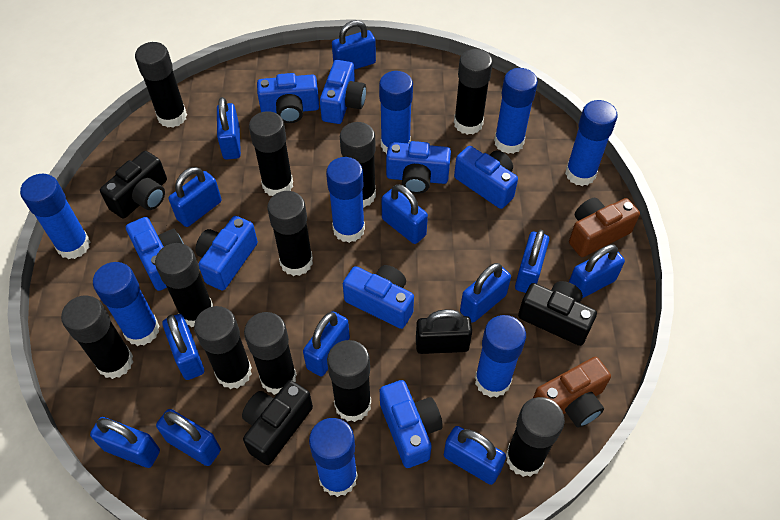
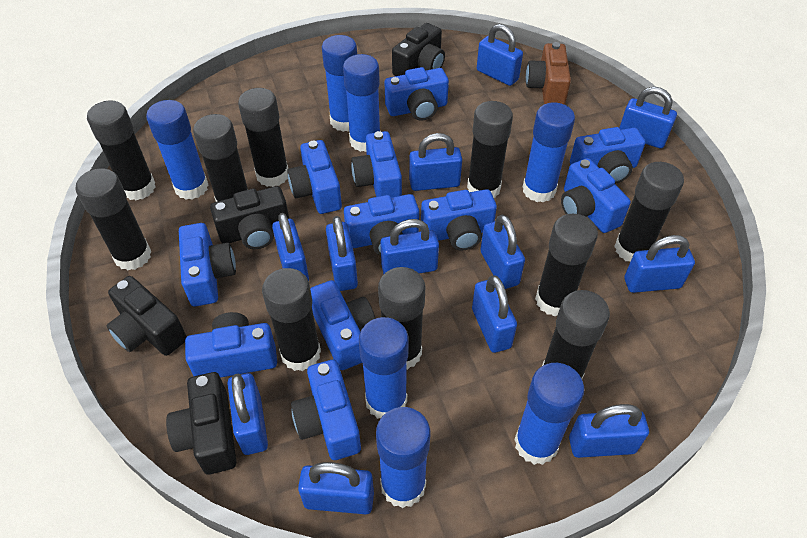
black camera: [100,151,167,219] [242,380,313,465] [518,281,597,346] = 3 -> [106,276,187,356] [166,372,236,475] [210,186,289,249] [392,23,445,76] = 4
black glue stick: [61,296,133,379] [135,42,187,128] [155,243,213,327] [194,306,252,389] [244,312,297,395] [249,111,293,196] [267,191,313,276] [327,340,371,422] [340,122,376,208] [454,49,493,135] [506,397,565,477] = 11 -> [75,168,151,270] [87,101,156,201] [193,114,248,202] [238,88,288,187] [262,268,321,371] [378,267,426,370] [467,101,513,198] [535,214,598,317] [542,290,610,379] [614,162,684,262] = 10
black padlock: [416,309,472,354] = 1 -> none = 0
blue camera: [126,217,184,291] [195,216,258,291] [257,73,319,123] [320,60,366,124] [343,265,414,329] [380,380,443,468] [386,141,451,194] [454,146,518,209] = 8 -> [179,223,236,307] [185,312,277,378] [287,140,342,214] [291,360,361,460] [310,280,376,370] [344,194,419,255] [351,131,402,198] [385,67,449,121] [421,189,497,251] [561,158,631,233] [570,127,645,184] = 11
blue glue stick: [20,174,90,259] [93,262,160,346] [309,418,358,497] [326,157,365,243] [379,71,413,154] [475,315,526,398] [494,68,538,154] [565,100,618,186] = 8 -> [146,100,208,200] [322,35,357,132] [343,54,381,152] [359,317,409,419] [376,407,430,508] [514,363,584,465] [523,103,575,203] = 7
brown camera: [533,357,611,428] [569,198,640,257] = 2 -> [526,42,571,105] = 1

